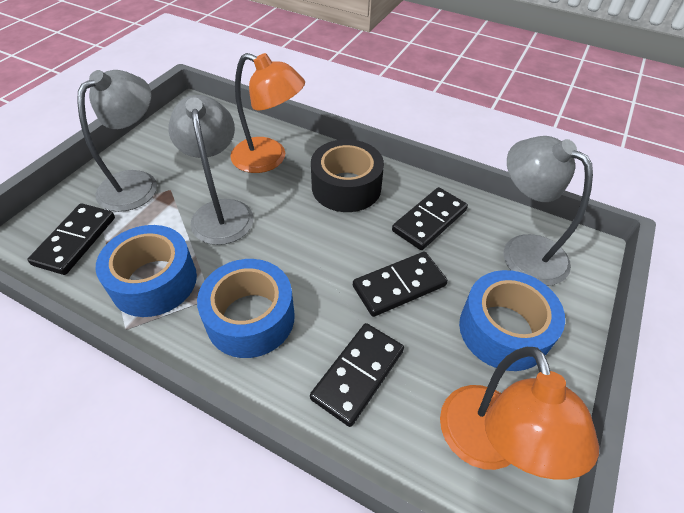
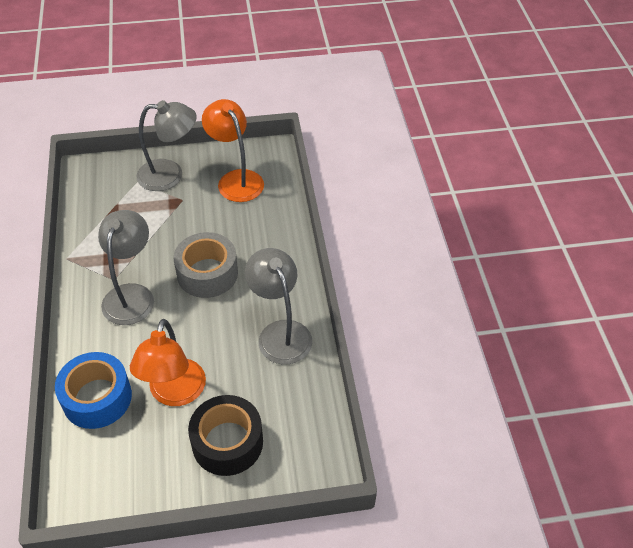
black domino: [27,203,115,275] [310,323,404,427] [353,252,448,317] [392,187,468,250] = 4 -> none = 0
blue tape: [95,225,197,317] [197,259,295,358] [459,270,565,371] = 3 -> [55,352,132,429] = 1
grey tape: none = 0 -> [173,232,238,298] = 1

